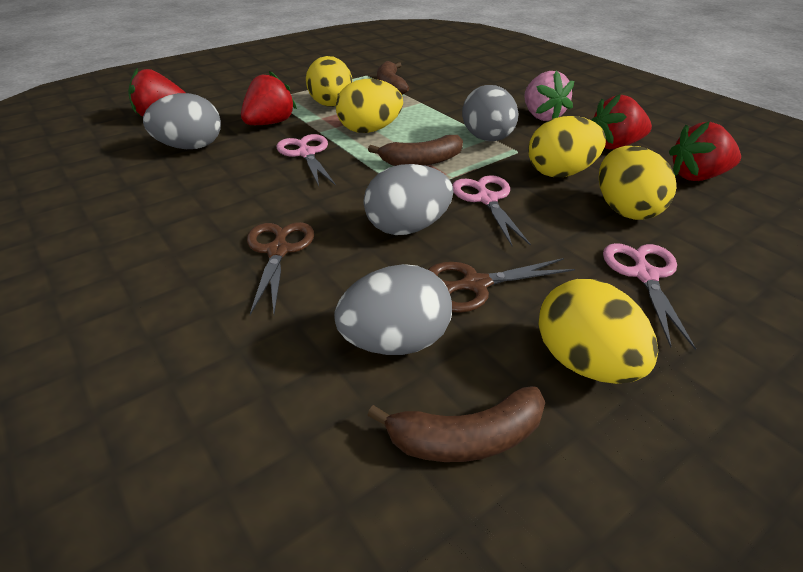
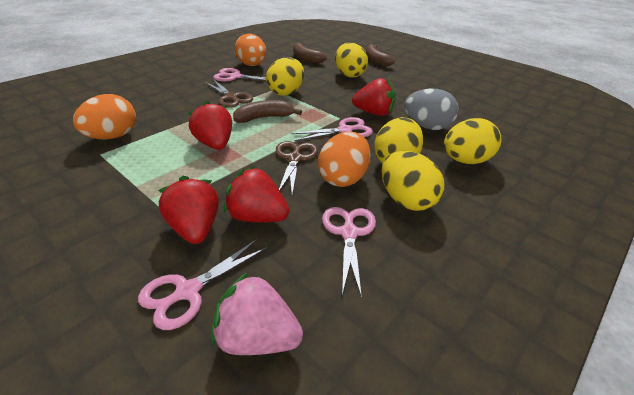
grey egg: [143,93,221,149] [334,264,452,355] [364,164,453,235] [462,85,519,141] = 4 -> [404,89,459,130] = 1
orange egg: none = 0 -> [73,94,136,140] [235,34,266,66] [318,132,370,187] = 3
pink scissors: [276,134,336,186] [452,175,531,246] [603,243,696,350] = 3 -> [138,239,267,330] [213,68,266,82] [291,117,373,141] [322,207,376,298] = 4

